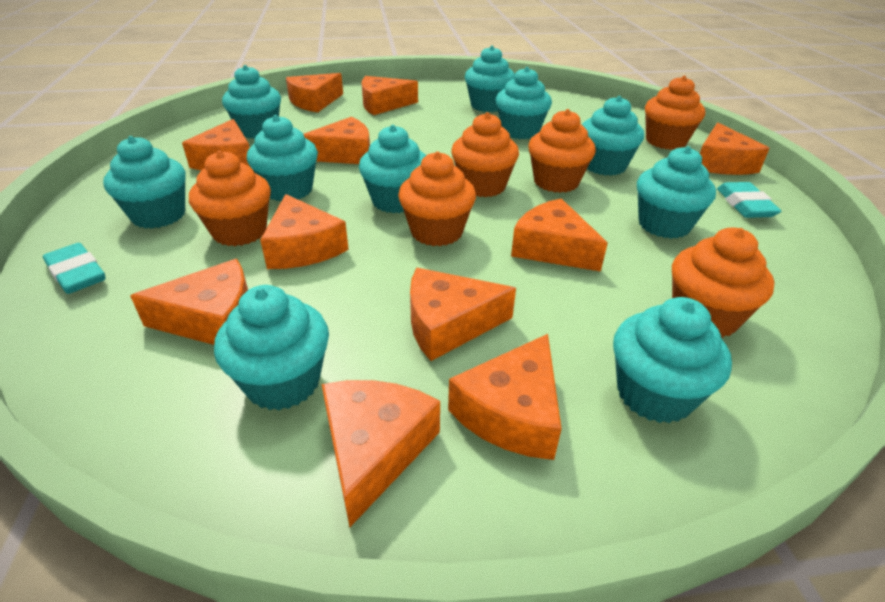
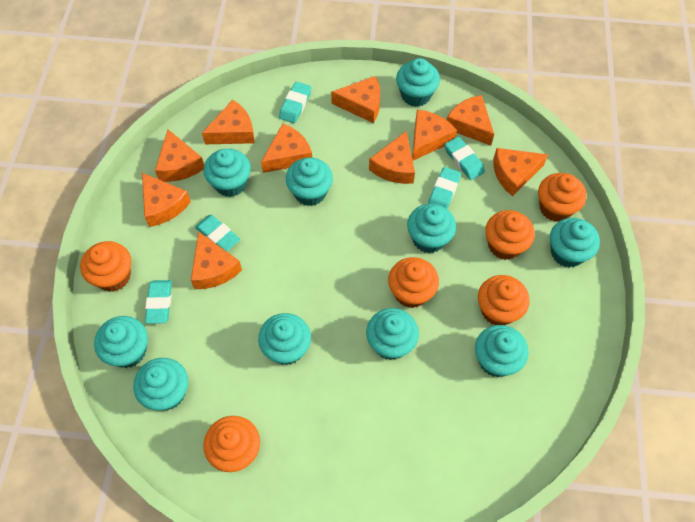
orange cheese: [130,259,248,345] [182,119,250,170] [260,194,349,269] [286,73,343,112] [304,117,370,164] [322,380,440,527] [362,76,418,115] [410,268,516,361] [448,334,562,460] [511,198,608,272] [700,123,770,175] = 11 -> [142,173,191,227] [155,129,204,182] [191,231,242,289] [202,100,255,144] [261,124,312,173] [331,76,380,123] [369,131,415,184] [412,109,457,160] [447,95,494,146] [493,148,548,196] = 10
turquoise eraser: [43,243,106,294] [717,182,781,218] = 2 -> [145,280,172,324] [195,215,240,251] [279,82,311,123] [428,167,461,209] [445,137,485,180] = 5

